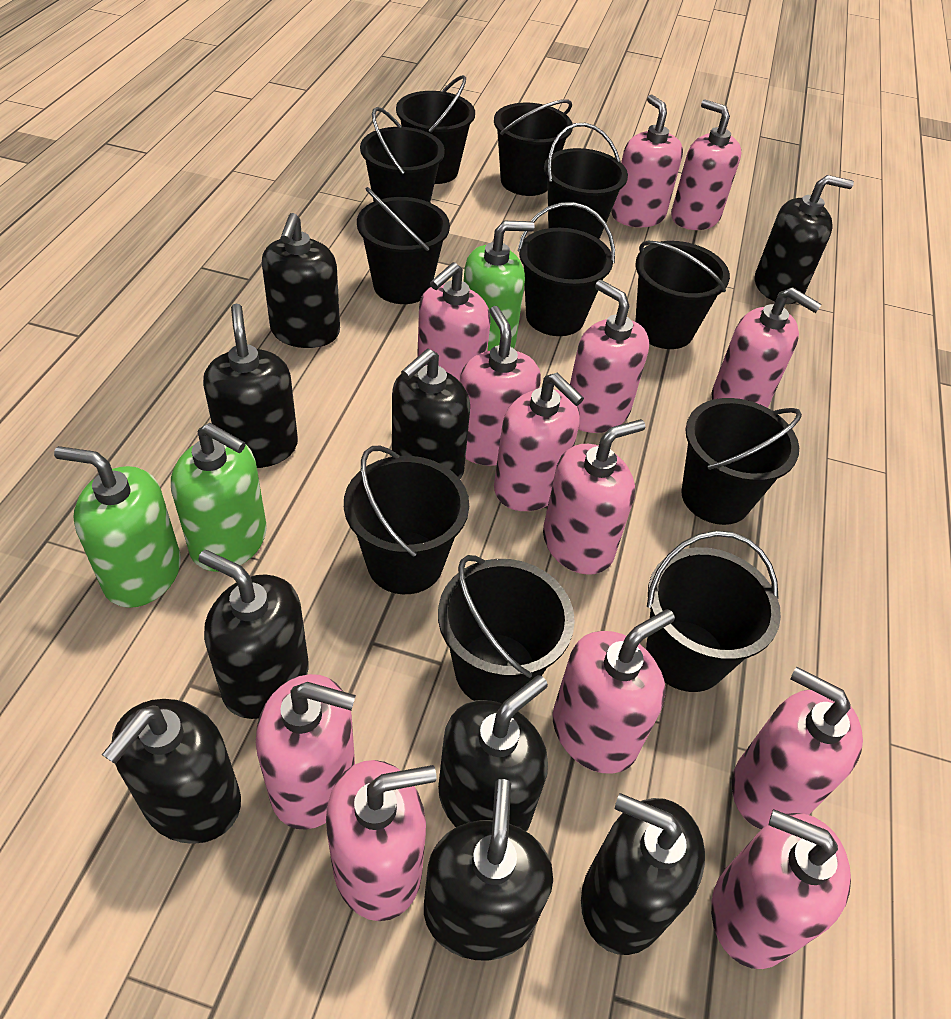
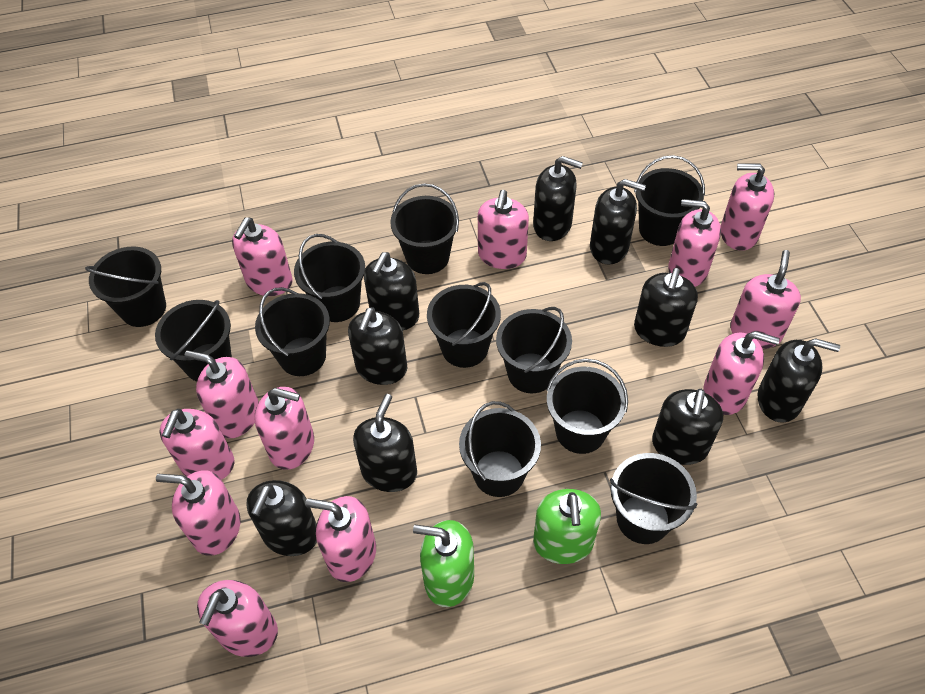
green soap dispenser: [54,446,181,608] [171,423,267,572] [463,221,534,351] = 3 -> [413,520,474,607] [533,489,601,564] = 2
pink soap dispenser: [256,674,356,830] [326,760,437,921] [417,262,490,381] [460,306,541,466] [494,373,584,511] [543,419,645,575] [553,609,675,774] [570,280,649,433] [611,95,683,227] [671,99,741,230] [711,287,822,408] [711,809,851,969] [732,667,863,829] = 13 -> [156,470,241,556] [160,409,234,480] [185,351,259,438] [197,580,278,657] [232,217,293,296] [254,387,314,470] [305,496,376,582] [478,190,529,269] [668,199,721,287] [704,331,780,415] [721,163,774,251] [730,250,801,348] = 12

